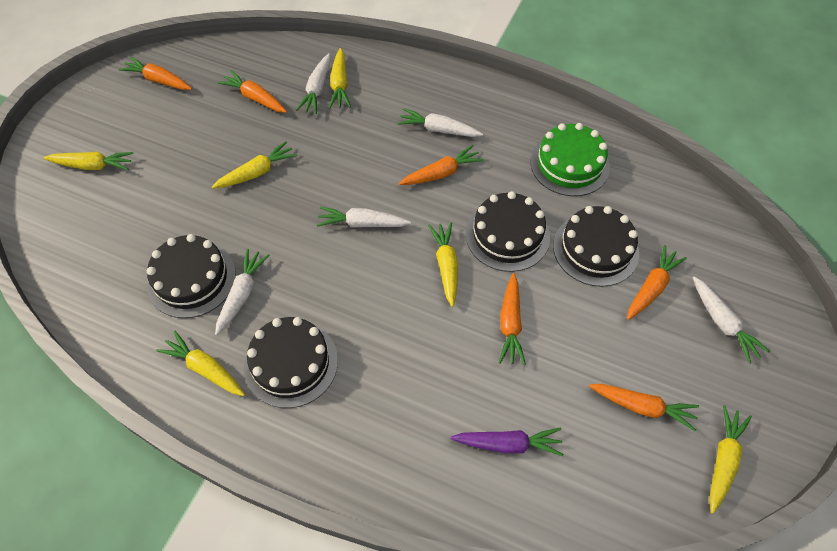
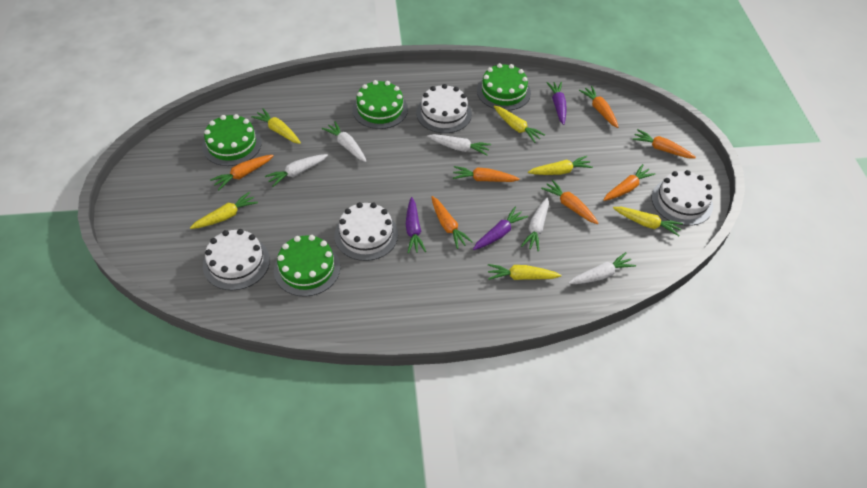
black cake: [147,234,236,318] [244,317,338,408] [466,191,550,272] [553,206,639,287] = 4 -> none = 0
green cake: [530,123,610,196] = 1 -> [202,114,262,166] [274,235,340,297] [352,80,408,129] [477,63,531,111] = 4
orange carrot: [119,57,192,90] [217,70,287,113] [399,145,484,185] [498,273,526,365] [589,384,699,431] [627,245,687,320] = 6 -> [210,155,274,190] [431,196,473,249] [453,166,520,182] [541,180,599,224] [579,86,618,128] [603,164,655,201] [632,129,696,159] = 7
purple carrot: [450,428,563,456] = 1 -> [406,197,426,253] [473,207,528,250] [547,82,566,125] = 3
white cake: none = 0 -> [203,229,270,290] [334,202,398,261] [416,84,472,133] [652,170,713,226] = 4

